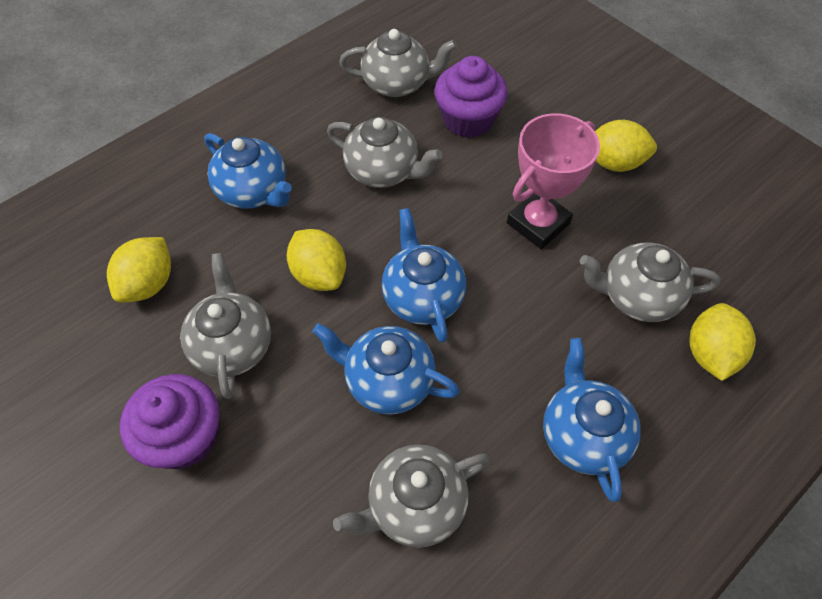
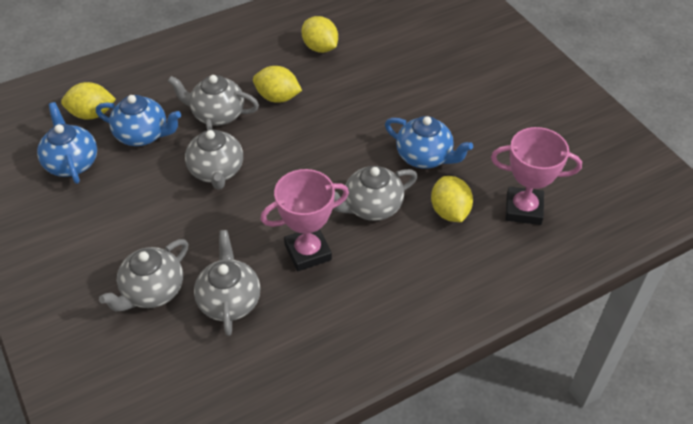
blue teapot: [204,133,292,209] [313,323,460,415] [382,208,466,343] [543,338,641,502] = 4 -> [37,102,97,184] [96,95,181,146] [385,116,473,169] = 3
pink trophy: [507,113,600,249] = 1 -> [260,169,349,271] [491,127,582,225] = 2
purple cupcake: [120,374,220,469] [434,56,508,138] = 2 -> none = 0

